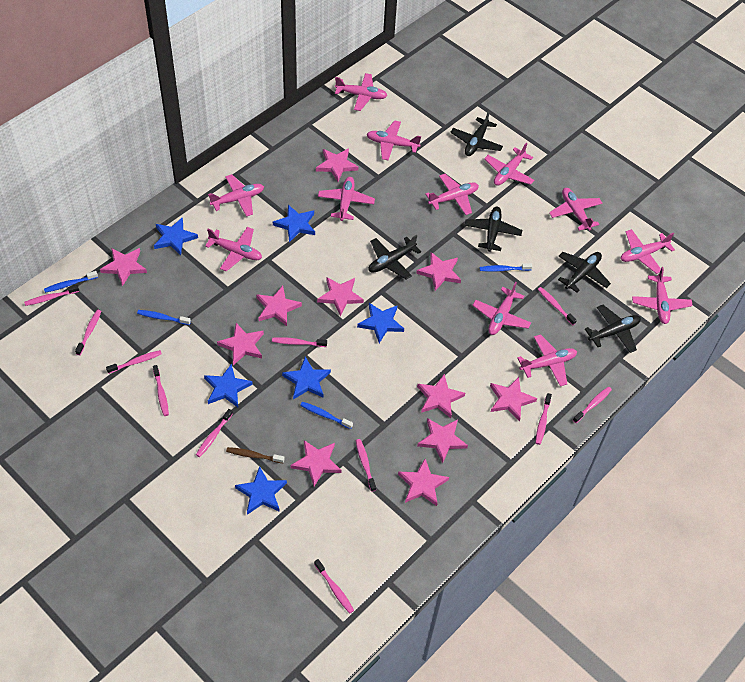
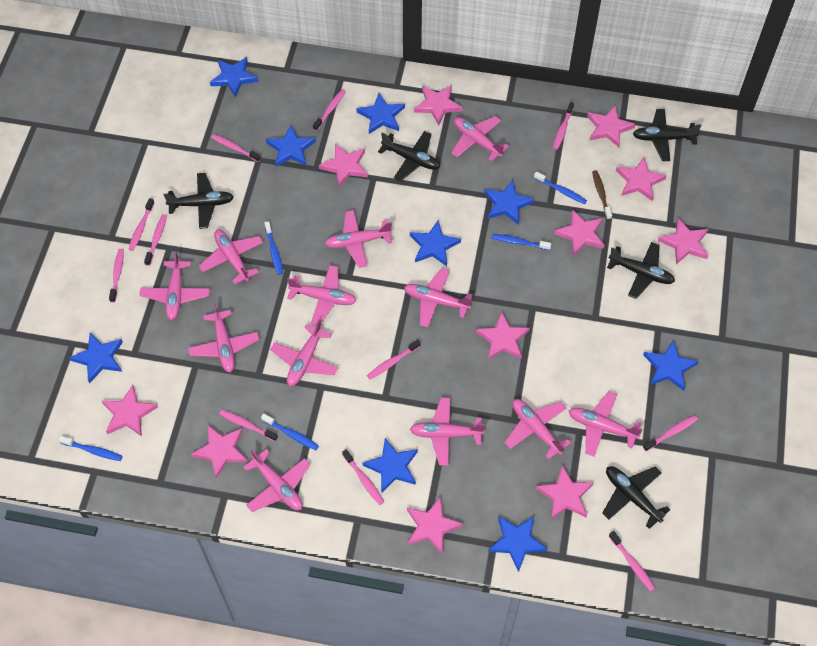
blue star: [154,217,198,255] [204,364,253,407] [235,466,287,515] [273,205,315,242] [282,357,331,400] [357,303,404,343] = 6 -> [69,333,123,384] [210,57,258,98] [266,125,316,166] [356,93,405,134] [363,438,418,493] [410,221,461,266] [484,180,534,225] [488,516,548,572] [643,340,699,391] = 9
blue toothbrush: [44,271,98,293] [137,310,191,325] [300,402,353,429] [480,263,532,272] = 4 -> [59,436,123,461] [261,414,319,450] [264,221,283,275] [491,234,552,250] [534,171,587,204] = 5

